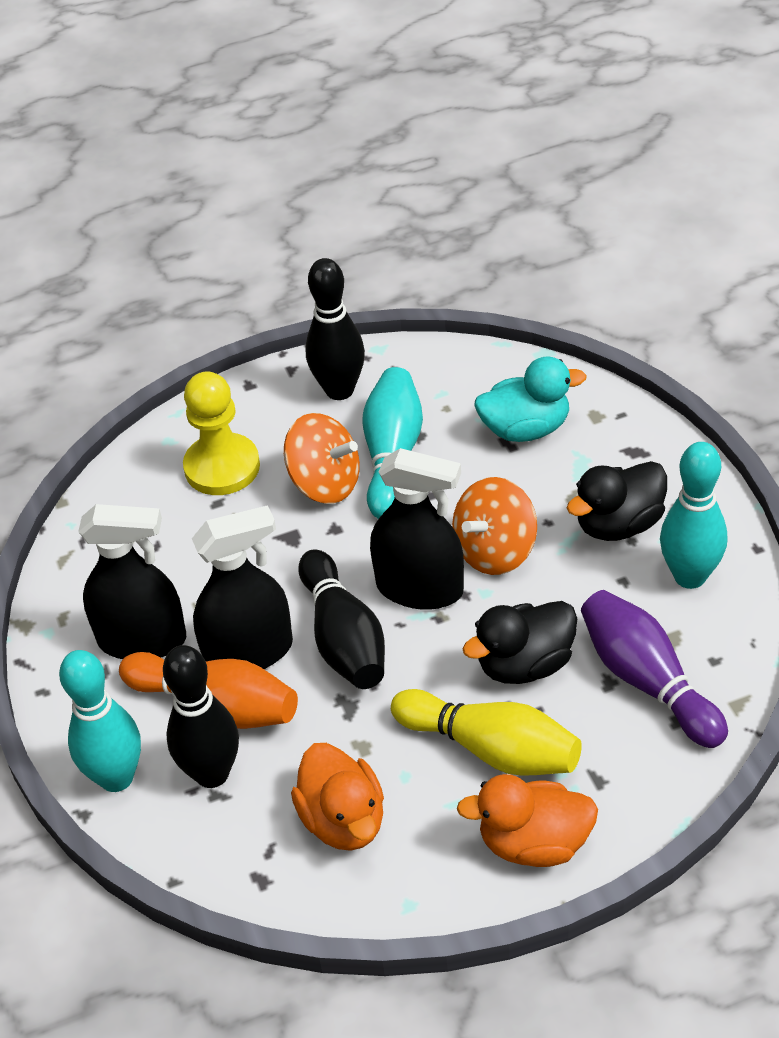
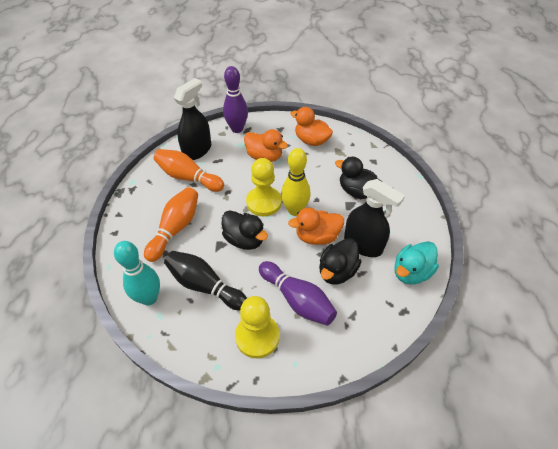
black bowling pin: [163,645,239,788] [298,549,385,689] [306,258,365,400] = 3 -> [164,251,247,310] = 1
black duck: [463,601,577,684] [567,461,667,541] = 2 -> [222,210,268,250] [319,238,362,285] [335,157,381,199] = 3
black spray bottle: [78,504,186,659] [192,505,293,669] [370,448,464,610] = 3 -> [174,78,211,160] [344,179,405,257] = 2
orange bowling pin: [119,652,298,729] = 1 -> [144,187,198,262] [154,149,224,192] = 2
orange duck: [291,743,384,851] [457,774,598,867] = 2 -> [244,129,288,162] [288,207,344,245] [290,107,333,146] = 3
orange spinning top: [284,413,360,504] [452,477,537,575] = 2 -> none = 0
purple bowling pin: [581,590,728,748] = 1 -> [223,66,248,133] [259,261,337,325] = 2
turquoise bowling pin: [59,650,141,792] [363,367,423,519] [660,442,727,589] = 3 -> [114,241,160,305] = 1
yellow pawn: [183,372,260,495] = 1 -> [235,296,279,358] [246,158,282,216] = 2

